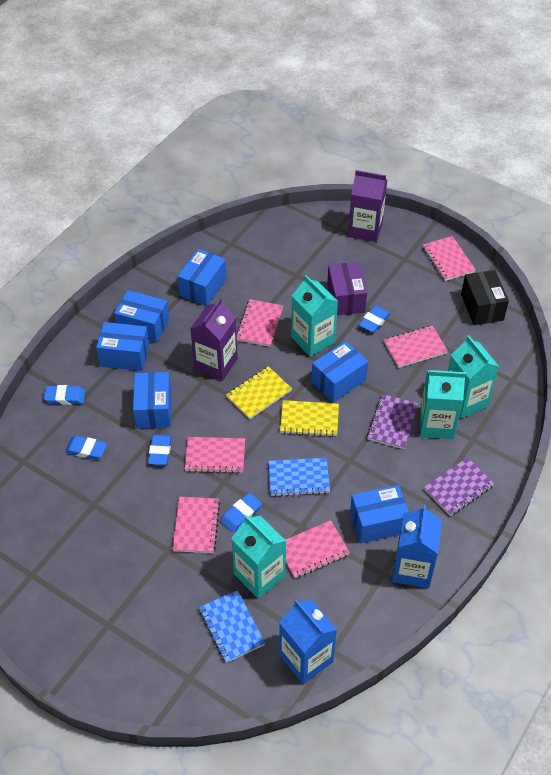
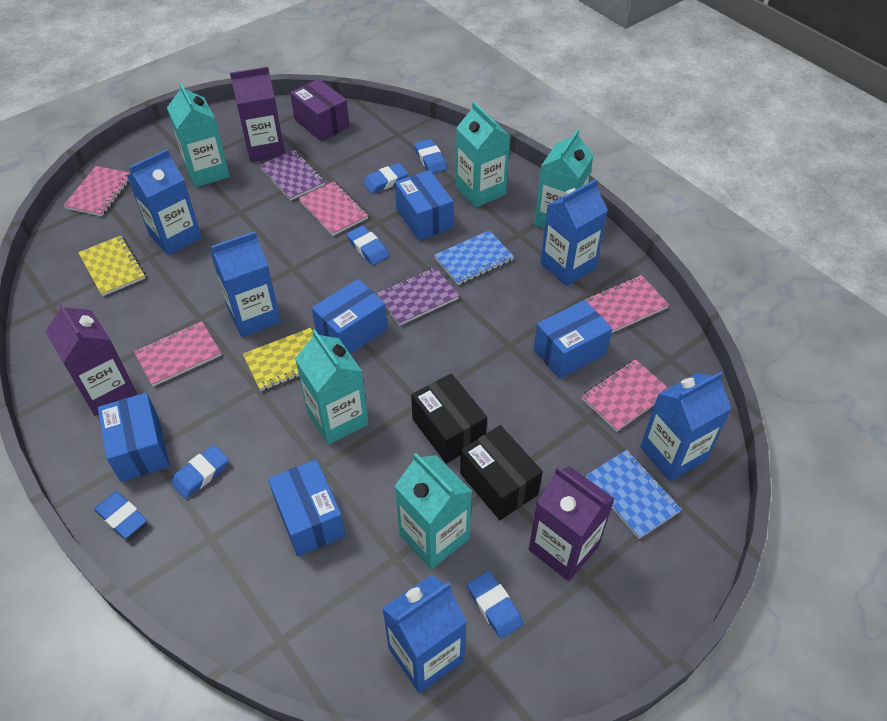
black box: [461,270,509,325] = 1 -> [411,374,487,464] [460,425,543,520] = 2
blue box: [96,322,150,371] [114,290,169,343] [133,372,171,429] [178,249,227,306] [311,341,368,402] [350,485,409,543] = 6 -> [98,393,170,482] [268,459,346,556] [312,279,387,354] [395,170,453,241] [534,300,612,379] = 5
blue carton: [279,600,337,684] [392,505,442,588] = 2 -> [127,149,202,255] [210,231,281,337] [382,575,467,693] [540,179,608,286] [640,372,731,481] = 5
blue eraser: [44,385,85,405] [65,436,107,460] [148,434,172,465] [220,493,262,532] [358,306,391,333] = 5 -> [94,492,147,539] [171,445,228,499] [347,226,389,265] [363,163,408,194] [415,139,447,173] [467,571,523,639] = 6
pink notebook: [172,497,220,553] [185,437,245,473] [237,299,283,347] [286,520,350,578] [384,325,448,368] [423,236,476,281] = 6 -> [63,166,130,216] [134,321,221,387] [299,181,368,236] [582,359,668,432] [585,275,669,333] = 5
purple carton: [190,298,238,381] [348,170,387,242] = 2 -> [46,302,137,416] [230,67,285,162] [529,467,615,581] = 3
turquoise carton: [231,515,286,599] [291,275,338,357] [420,370,466,439] [448,335,499,418] = 4 -> [167,83,230,187] [295,329,368,445] [395,453,472,569] [456,102,510,208] [534,129,594,228] = 5

